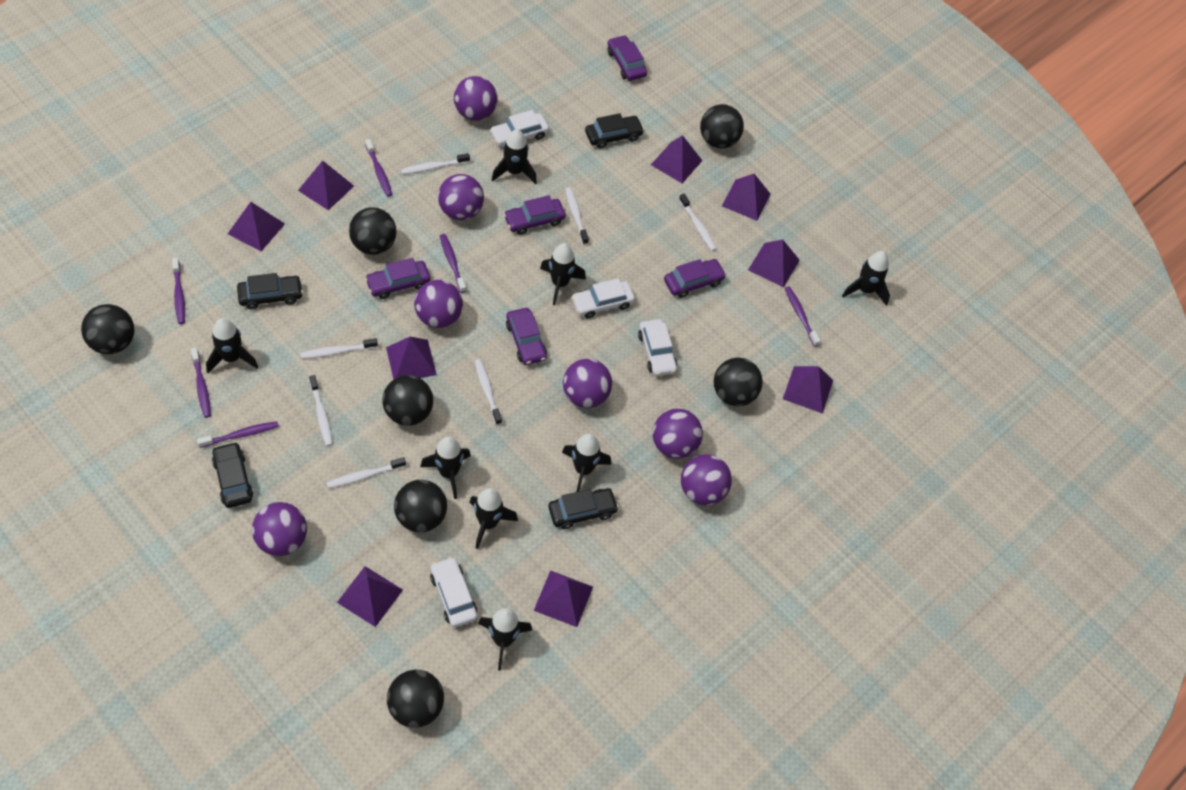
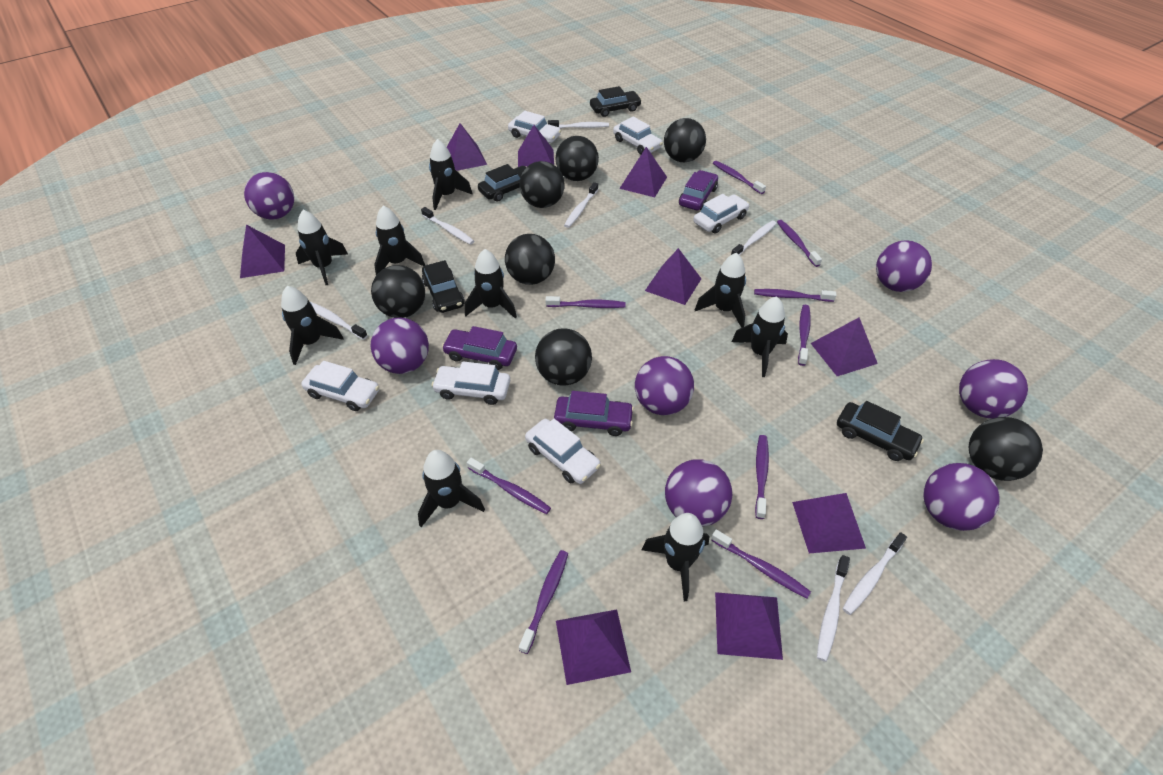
black rocket: [206,318,258,373] [420,436,471,499] [469,488,518,549] [478,608,532,671] [491,129,537,184] [540,243,586,305] [562,434,611,492] [842,251,890,306] = 8 -> [281,286,343,365] [296,210,348,285] [374,206,425,275] [418,450,485,527] [429,139,473,210] [465,249,517,319] [642,513,709,601] [695,253,746,328] [731,297,788,377] = 9
purple car: [365,258,430,299] [504,195,566,235] [506,308,547,365] [607,35,647,81] [664,259,726,298] = 5 -> [442,326,517,370] [554,391,634,436] [679,170,718,210] = 3
purple toothbrush: [172,258,185,324] [191,347,211,418] [197,421,279,448] [365,139,392,197] [440,234,466,293] [785,286,821,346] = 6 -> [467,458,551,514] [519,550,568,654] [545,296,626,308] [711,529,811,598] [713,161,766,194] [754,289,836,302] [755,435,769,519] [777,220,822,267] [798,305,811,366] = 9
white car: [430,557,477,627] [490,110,549,147] [571,278,635,319] [638,319,677,376] = 4 -> [301,361,379,411] [431,361,510,405] [508,111,561,143] [525,419,601,484] [613,117,663,155] [693,194,749,234] = 6

